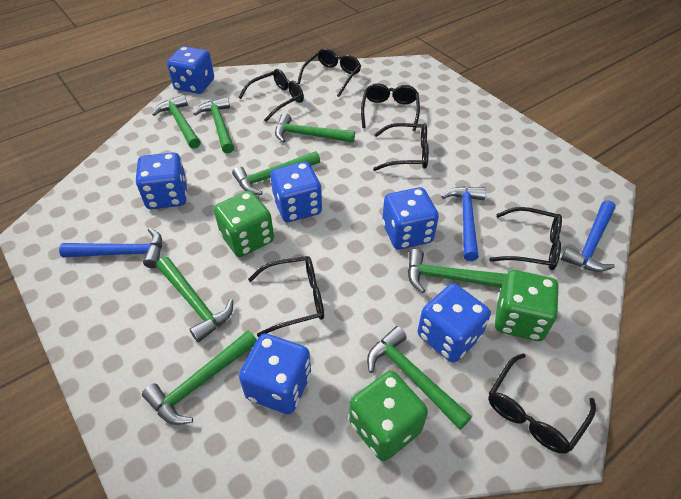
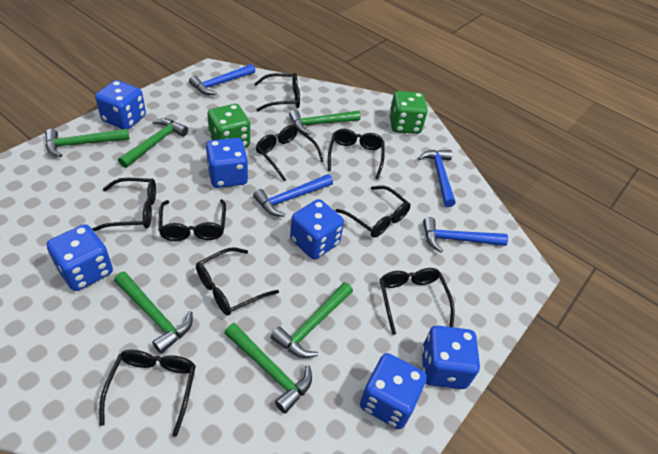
black glasses: [238,69,304,122] [248,256,324,337] [297,48,361,97] [361,83,420,131] [373,123,429,171] [488,353,596,454] [489,207,562,270] = 7 -> [92,178,156,232] [99,350,196,437] [158,199,226,241] [196,247,279,316] [254,73,300,111] [256,125,324,181] [328,129,385,179] [336,186,411,238] [380,268,455,335] = 9
blue hammer: [59,228,162,268] [441,186,486,261] [561,200,616,272] = 3 -> [189,64,255,95] [253,174,333,217] [418,150,455,207] [423,217,508,252] = 4
green dice: [214,191,274,257] [349,371,428,461] [495,270,559,341] = 3 -> [207,104,250,147] [389,91,428,134] = 2
green hammer: [142,330,257,425] [152,95,201,149] [157,257,233,342] [194,97,234,153] [232,151,320,195] [275,113,355,143] [367,326,472,430] [408,249,507,293] = 8 -> [45,129,130,157] [114,272,193,354] [118,118,188,168] [224,323,312,414] [270,282,353,358] [289,110,361,135] = 6

